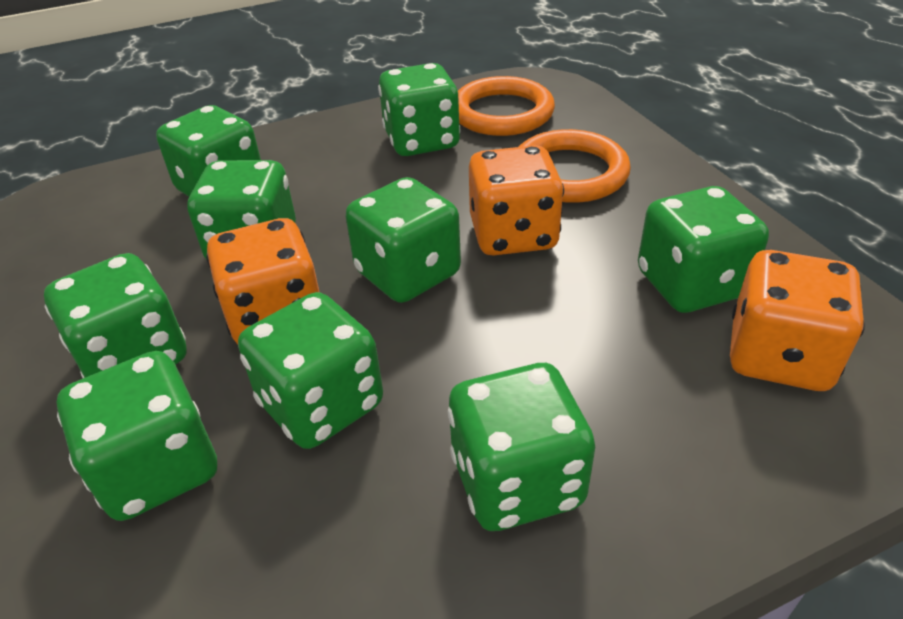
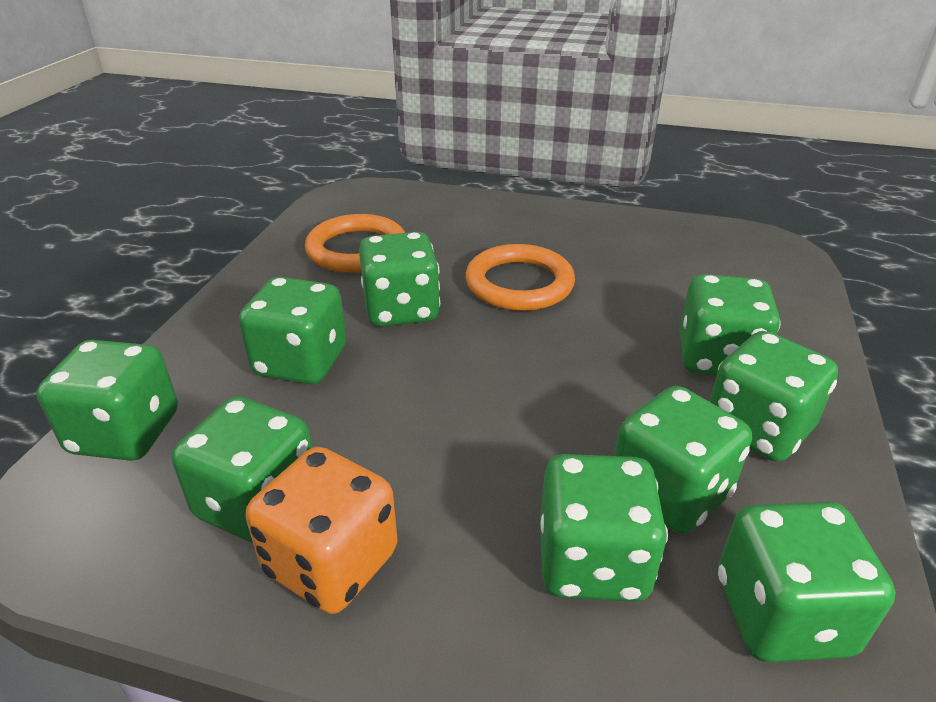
orange dice: [206,218,319,344] [469,145,564,256] [730,250,865,391] = 3 -> [246,447,397,614] = 1

